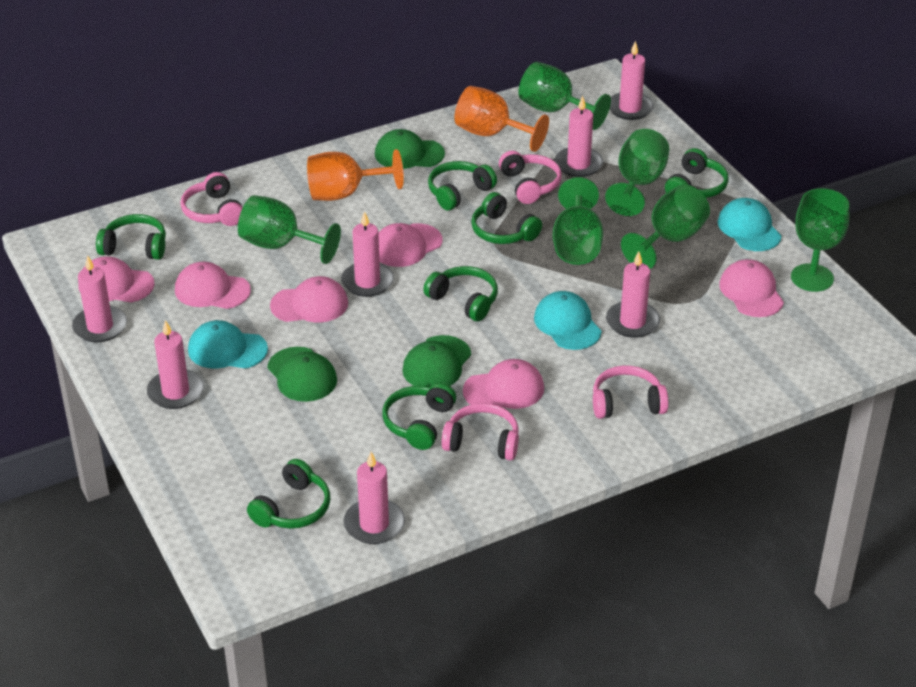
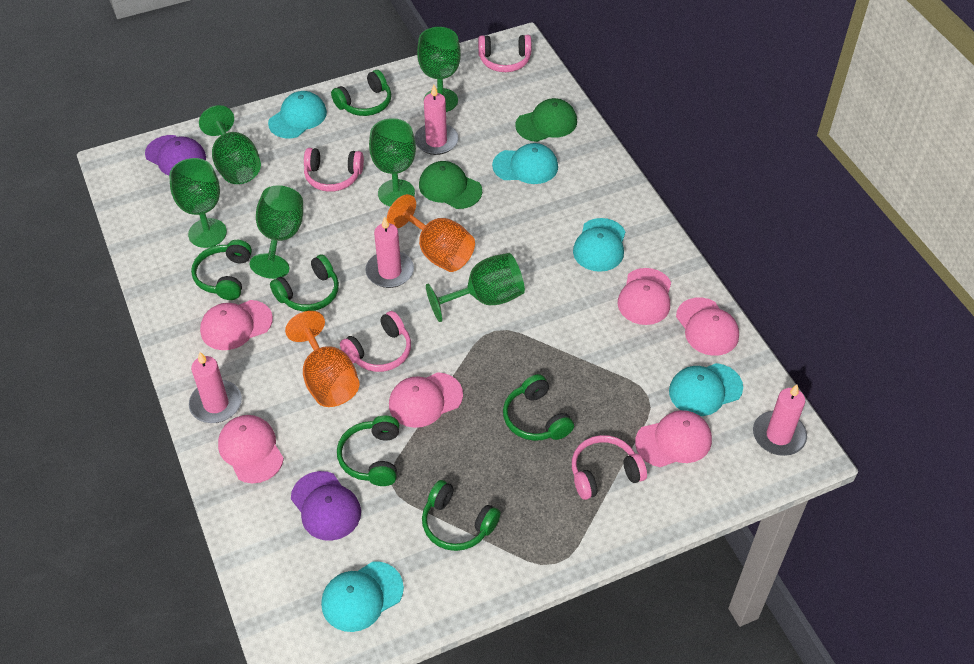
green cap: [267,347,337,402] [375,129,445,169] [402,335,471,387] = 3 -> [419,161,482,209] [515,98,577,142] = 2
green headphones: [96,214,166,260] [247,459,330,529] [382,383,456,450] [423,266,498,321] [428,161,497,211] [471,192,542,244] [665,148,729,198] = 7 -> [191,240,252,300] [270,254,339,312] [331,70,391,116] [337,415,399,486] [422,480,500,551] [503,374,574,441] = 6
pink candle: [72,255,127,342] [147,320,204,409] [341,211,394,297] [344,452,405,544] [555,96,603,177] [606,251,660,338] [610,41,654,120] = 7 -> [189,352,242,423] [365,216,414,288] [414,85,458,155] [753,384,807,456] = 4
purple cap: none = 0 -> [145,135,206,176] [291,471,361,541] = 2
turquoise cap: [188,320,268,369] [534,291,601,350] [717,198,782,251] = 3 -> [268,91,327,138] [321,561,404,632] [492,143,558,184] [573,218,626,272] [669,363,743,416] = 5

